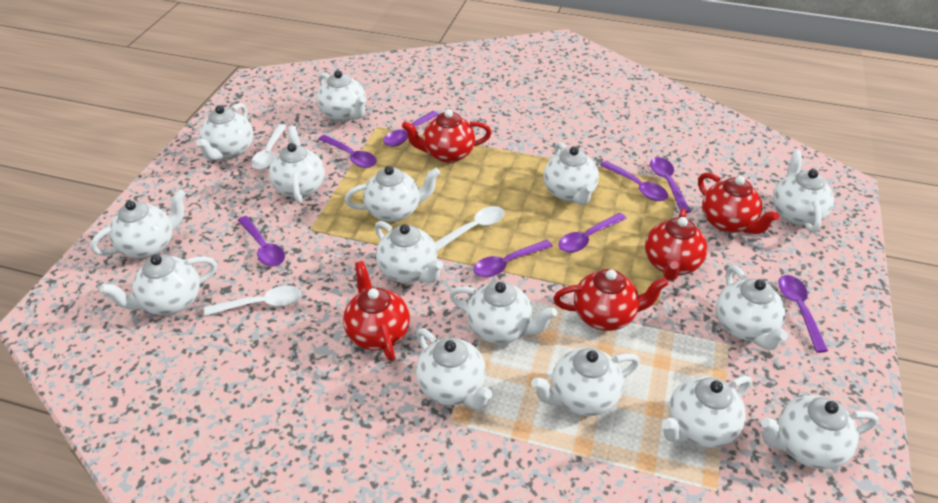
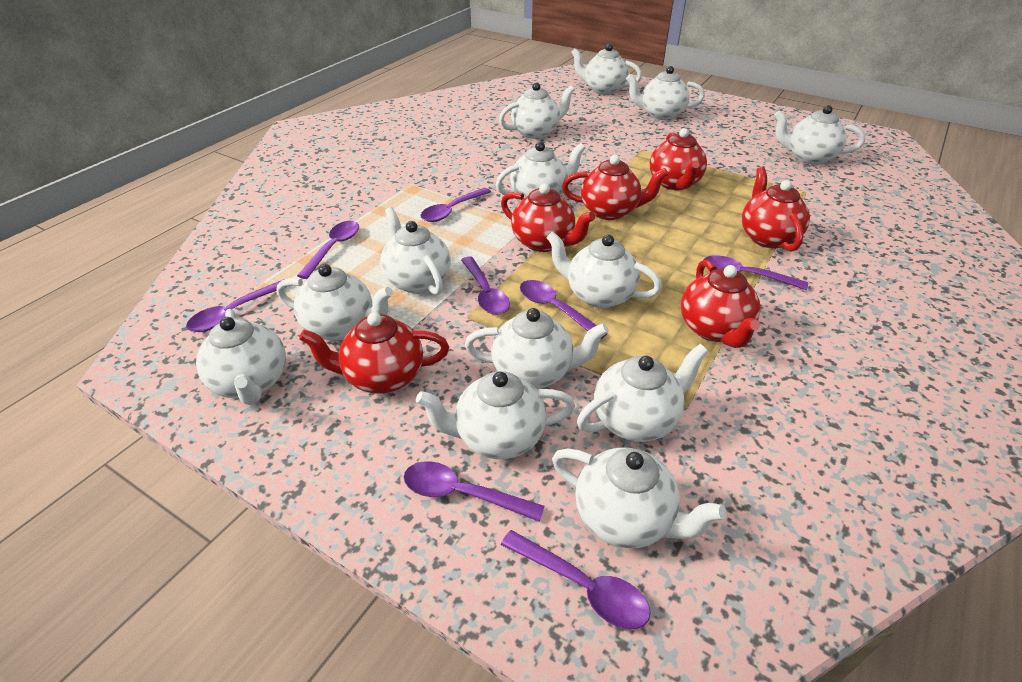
red teapot: [343,261,410,361] [402,109,492,163] [553,269,668,331] [645,208,707,281] [698,172,779,234] = 5 -> [299,312,449,394] [501,183,595,252] [562,155,669,220] [649,128,707,190] [681,260,761,348] [742,167,810,251] = 6
white spoon: [205,285,301,316] [251,124,287,170] [434,206,504,251] = 3 -> none = 0
white teapot: [90,189,186,258] [100,254,217,315] [196,103,253,160] [269,126,325,204] [317,70,366,122] [344,166,440,222] [375,221,443,283] [416,328,493,409] [450,281,557,344] [531,348,640,416] [544,142,599,205] [662,375,752,448] [716,265,788,350] [761,395,878,469] [773,150,834,233] = 15 -> [196,309,286,405] [277,264,393,341] [380,207,451,295] [416,371,575,459] [465,308,609,389] [496,142,586,199] [499,82,575,139] [546,232,662,308] [552,447,726,548] [571,44,642,95] [577,344,709,442] [626,66,705,120] [774,105,865,165] = 13

